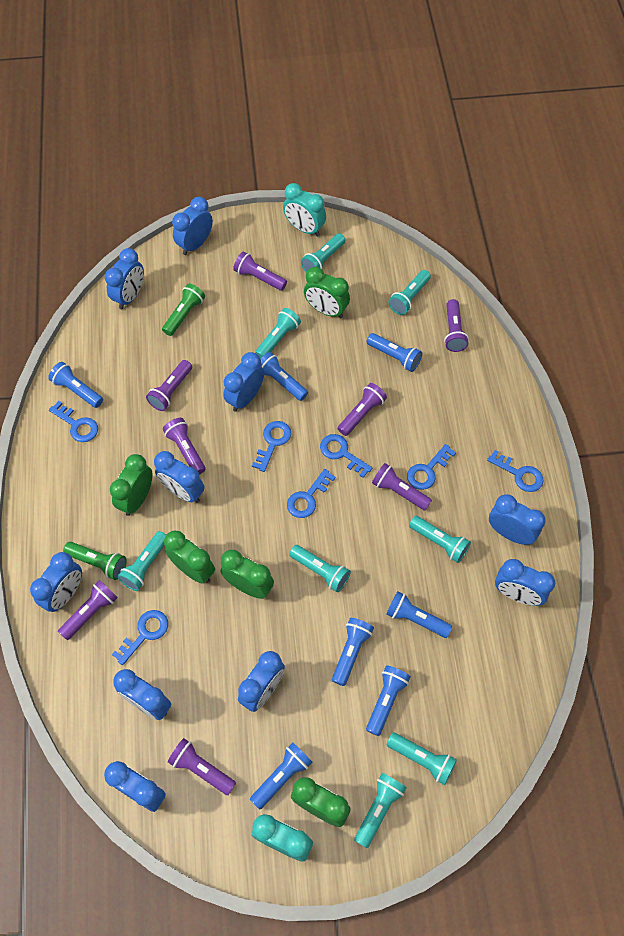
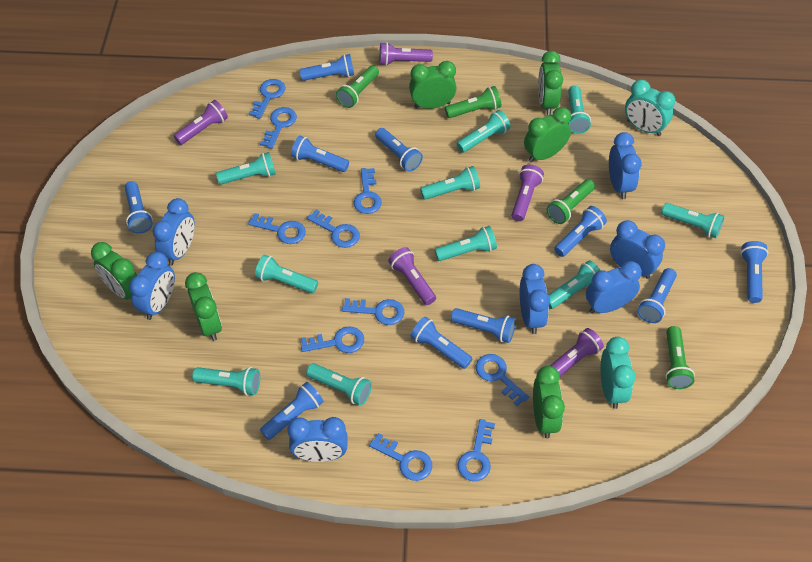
blue clock: [30,552,82,612] [104,761,166,812] [105,248,144,309] [113,669,171,720] [154,451,205,503] [172,197,213,255] [223,352,264,412] [238,651,285,712] [489,494,546,545] [495,559,555,606] = 10 -> [129,252,175,320] [152,198,195,266] [287,417,348,462] [520,264,550,334] [586,261,642,314] [609,132,642,199] [610,220,665,279] = 7
blue flashlight: [48,362,103,408] [250,742,312,809] [261,352,308,401] [332,618,374,686] [366,665,411,736] [367,333,422,372] [386,591,452,638] = 7 -> [125,181,153,234] [260,382,324,440] [291,136,349,172] [299,54,354,81] [375,128,423,172] [410,316,472,369] [451,308,516,343] [554,206,607,257] [637,268,677,323] [740,241,768,303] = 10
blue key: [49,401,98,442] [112,610,168,665] [252,421,291,472] [287,469,335,518] [320,434,372,478] [407,444,456,490] [487,450,544,492] = 7 -> [248,213,306,244] [249,79,286,119] [260,107,297,149] [301,326,364,353] [307,209,360,248] [342,298,404,325] [354,168,382,214] [369,433,432,481] [457,419,495,481] [476,354,529,406] = 10
green clock: [110,454,152,516] [164,530,215,584] [221,550,274,599] [291,777,351,827] [304,267,350,318] = 5 -> [91,242,138,300] [185,272,222,341] [409,61,457,109] [524,107,571,163] [533,366,565,439] [538,51,563,116] = 6
green flashlight: [63,542,127,580] [162,284,205,336] = 2 -> [336,65,379,108] [445,86,501,118] [547,179,595,224] [665,326,695,389] = 4
purple flashlight: [58,580,118,640] [146,360,192,411] [163,418,206,475] [168,738,236,795] [233,251,287,291] [338,383,387,436] [372,463,432,510] [444,299,469,352] = 8 -> [174,100,228,145] [379,42,433,66] [388,247,436,305] [512,164,544,221] [550,328,604,376] = 5
turquoise flashlight: [117,531,166,591] [255,308,301,359] [289,545,351,592] [301,233,345,272] [354,773,407,848] [387,733,457,785] [388,270,431,315] [409,516,471,563] = 8 -> [192,367,260,395] [216,152,276,185] [255,255,318,293] [306,363,372,406] [420,166,480,200] [435,226,497,261] [457,110,511,153] [549,260,601,309] [568,85,591,134] [661,203,724,238] = 10

